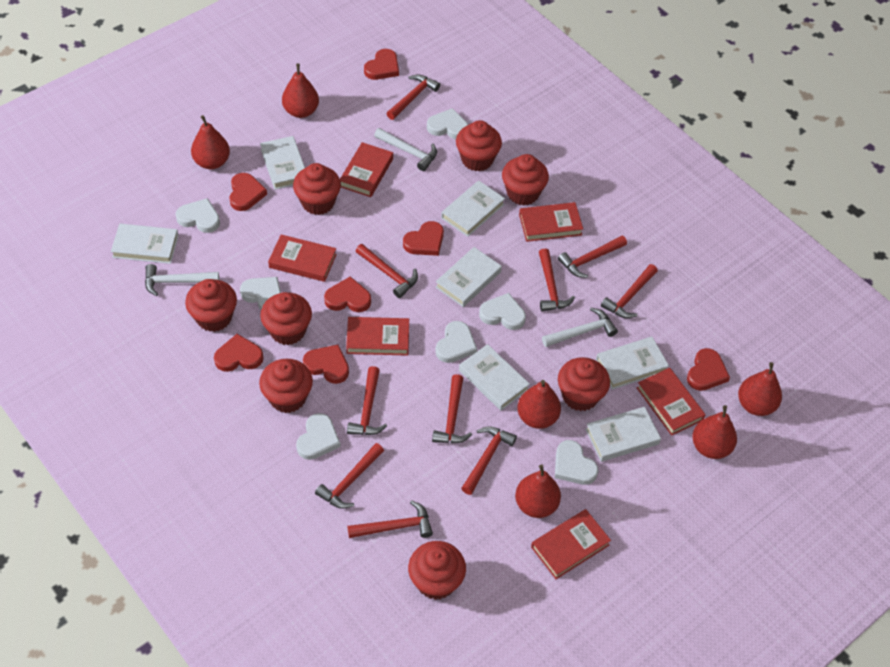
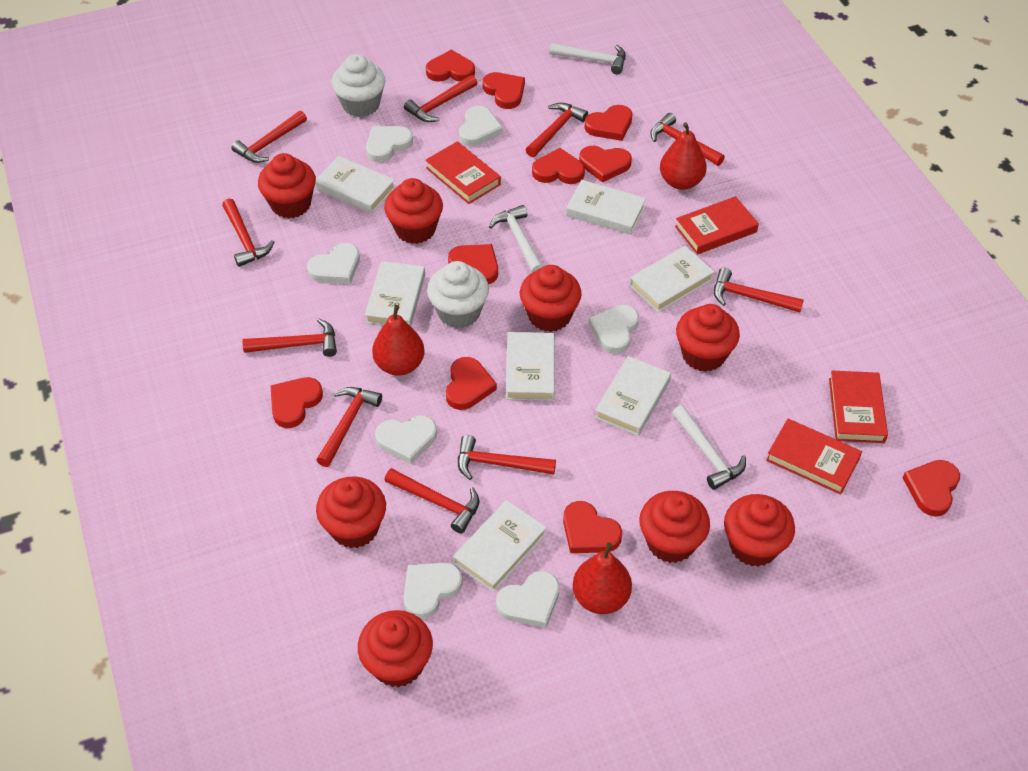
red book: [268,234,337,282] [340,142,393,197] [346,317,409,356] [519,202,583,242] [531,509,611,579] [637,368,706,436] = 6 -> [425,141,501,204] [675,196,759,255] [766,419,862,495] [829,371,888,443] = 4
red heart: [214,334,263,372] [229,173,267,211] [303,344,349,384] [324,277,371,312] [364,49,399,80] [403,221,444,256] [687,348,730,391] = 7 -> [270,377,323,428] [426,49,475,82] [446,357,497,410] [448,244,498,284] [482,72,525,109] [532,148,585,184] [563,501,622,553] [579,146,632,182] [584,105,632,141] [903,460,960,516] = 10
red pear: [191,115,230,169] [282,64,319,118] [515,464,561,518] [517,380,561,429] [692,405,737,459] [738,362,782,416] = 6 -> [372,305,425,376] [573,543,632,614] [660,122,707,190] = 3
white cupcake: none = 0 -> [331,54,385,117] [427,261,489,328] = 2

